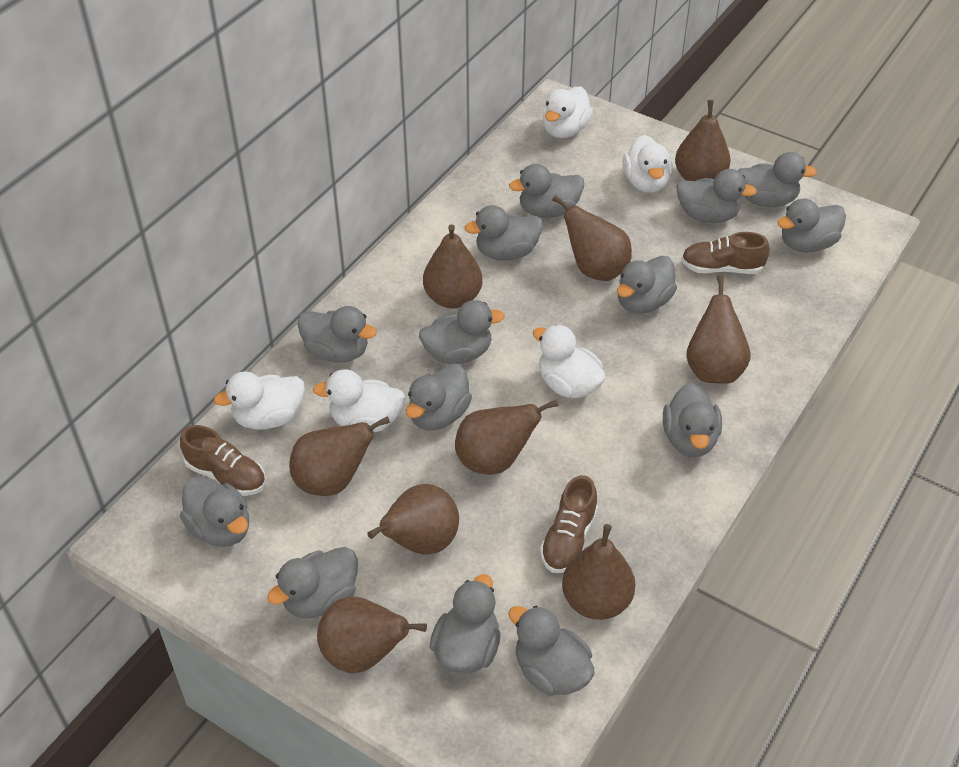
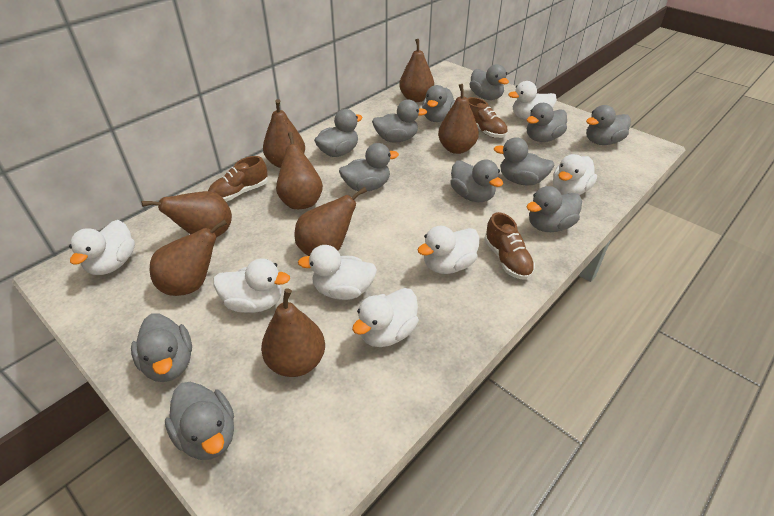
brown pear: [289,416,390,496] [317,596,427,673] [367,484,459,555] [423,224,482,308] [455,400,558,475] [552,195,632,281] [562,524,635,620] [675,100,731,181] [686,275,751,384] = 9 -> [142,191,232,237] [150,219,227,296] [261,288,325,377] [263,99,305,168] [276,132,323,209] [295,187,367,256] [399,39,434,102] [438,84,479,154] = 8
grey duck: [180,476,249,547] [267,547,358,619] [297,306,377,362] [406,364,472,430] [419,300,505,364] [430,574,501,673] [465,205,543,260] [508,606,595,696] [509,164,584,218] [617,256,677,314] [663,383,722,457] [676,169,757,223] [738,152,817,207] [777,199,846,252] = 14 -> [131,314,192,382] [165,382,234,460] [314,109,363,157] [339,143,399,191] [372,100,427,142] [422,85,455,122] [450,159,503,202] [470,64,509,100] [494,137,555,185] [527,103,567,142] [527,186,582,232] [586,105,631,145] = 12
white duck: [214,371,305,430] [313,369,405,433] [533,325,606,398] [543,86,593,138] [623,135,673,193] = 5 -> [69,220,135,275] [213,259,290,313] [298,245,377,300] [352,288,419,347] [418,226,480,274] [508,81,557,120] [553,154,597,195] = 7

